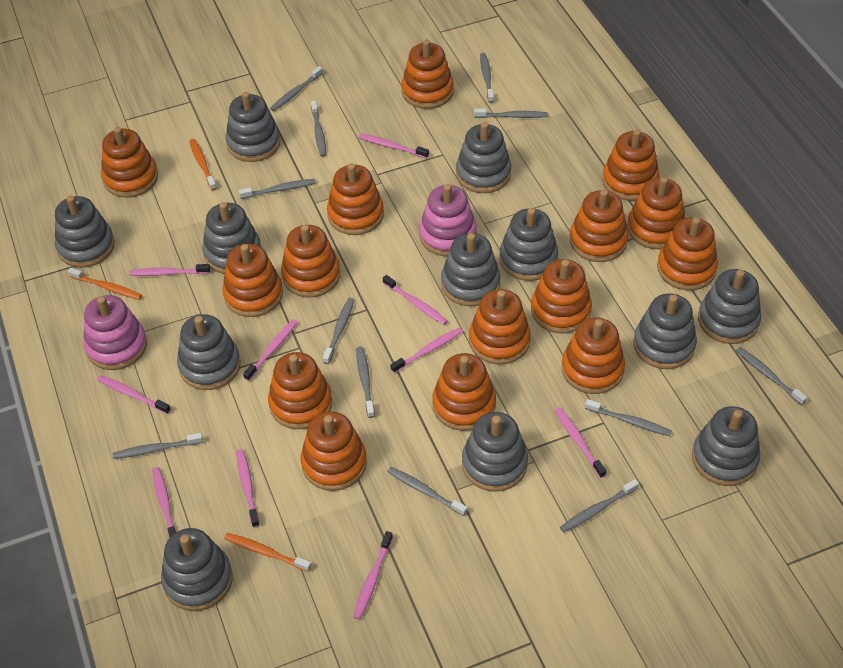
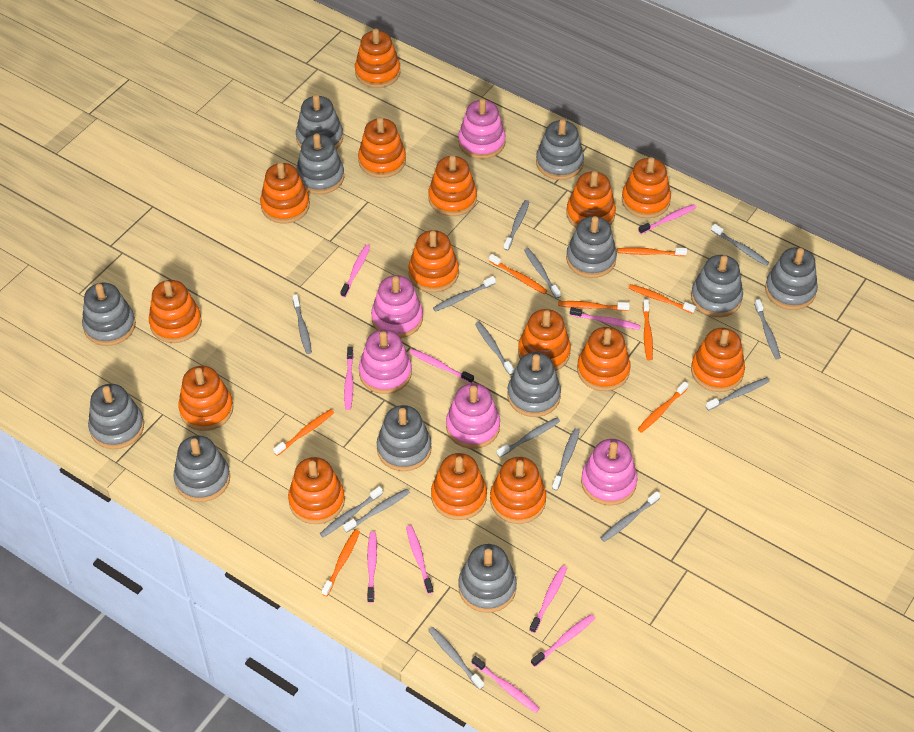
grey toothbrush: [112,433,203,459] [239,179,316,199] [270,66,323,111] [311,101,326,157] [323,298,354,364] [356,346,375,418] [387,467,467,516] [474,109,548,118] [480,53,494,103] [560,479,639,533] [585,399,672,436] [736,347,807,405] = 12 -> [292,295,312,354] [320,486,383,537] [343,489,410,533] [428,627,484,690] [433,276,496,312] [475,322,514,375] [497,417,560,457] [504,200,529,250] [524,248,561,299] [552,428,580,491] [601,491,660,542] [706,377,770,411] [711,224,769,266] [754,299,781,359] = 14
orange toothbrush: [68,268,142,300] [189,139,217,190] [224,533,311,572] = 3 -> [273,409,334,456] [322,529,360,596] [489,254,547,294] [558,301,630,311] [617,248,687,256] [628,284,696,314] [638,382,688,433] [643,299,653,360] = 8
pink stacking toy: [84,295,147,370] [419,184,477,256] = 2 -> [359,330,412,394] [371,275,423,338] [446,383,500,449] [458,99,506,159] [581,439,637,506] = 5

